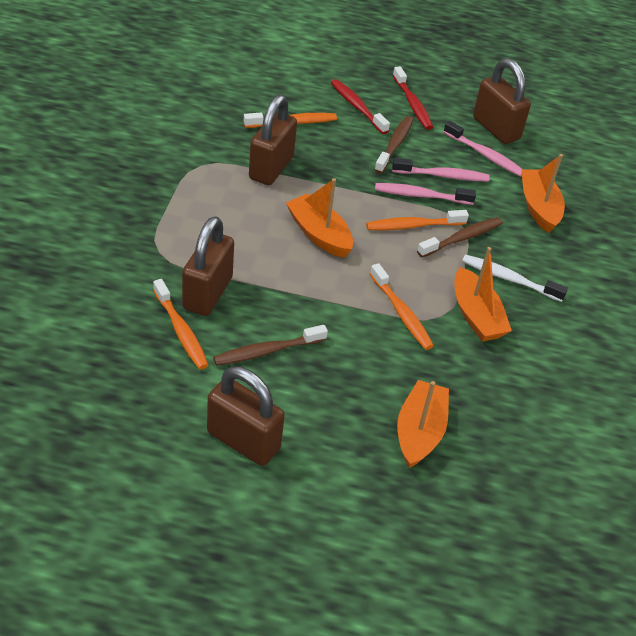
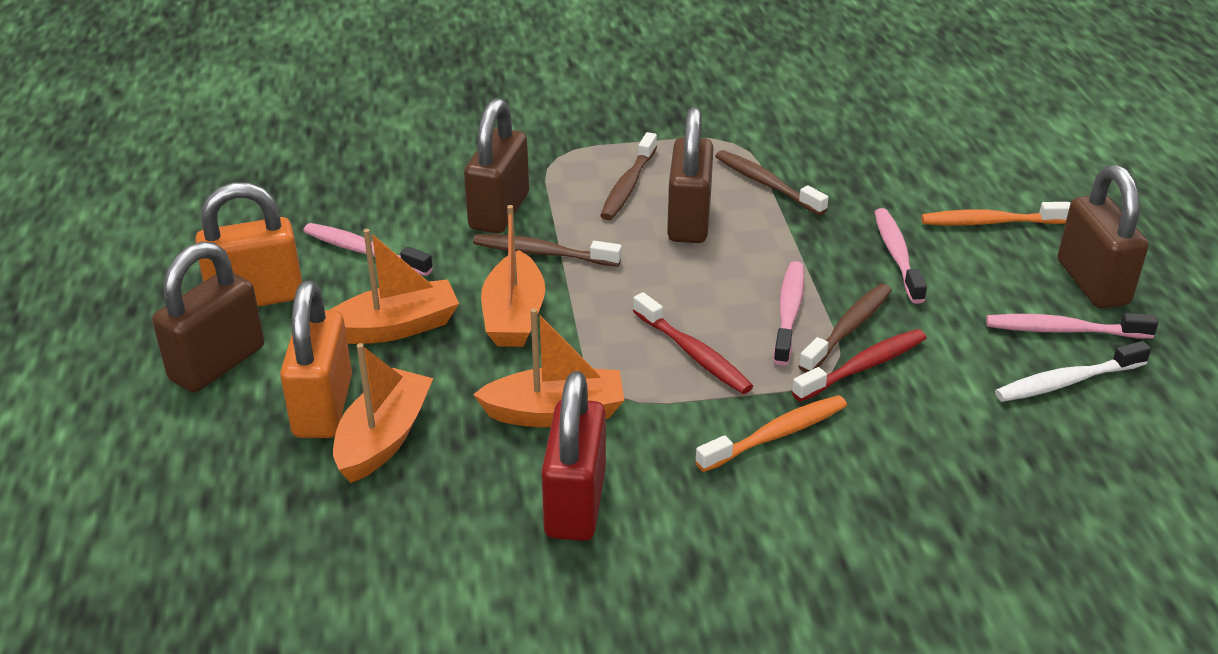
brown toothbrush: [213,325,328,366] [374,116,414,174] [417,217,503,258] = 3 -> [473,234,622,267] [600,132,657,220] [715,150,829,215] [798,284,892,373] = 4
orange padlock: none = 0 -> [195,182,302,307] [280,281,352,438] = 2
orange toothbrush: [153,279,208,370] [244,113,337,128] [366,210,469,230] [370,263,434,350] = 4 -> [695,395,847,472] [921,202,1070,226] = 2
pink toothbrush: [375,183,476,205] [392,158,490,182] [444,121,523,177] = 3 -> [303,223,433,276] [773,261,805,366] [874,208,927,304] [986,313,1158,339] = 4
red padlock: none = 0 -> [541,371,606,541] = 1

